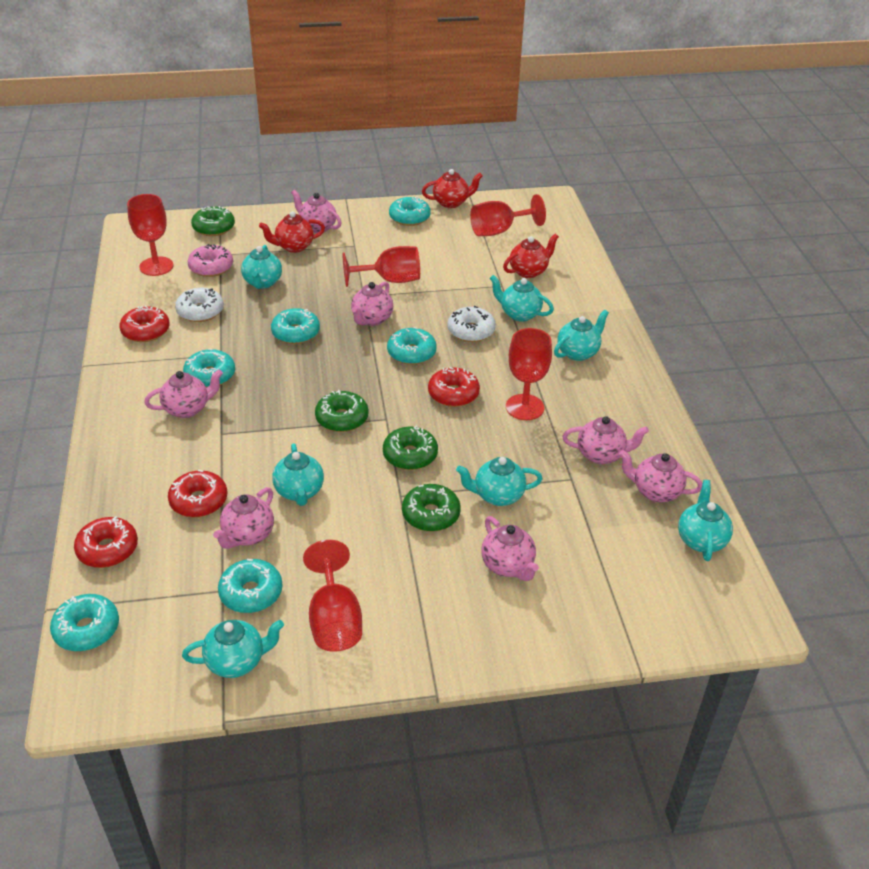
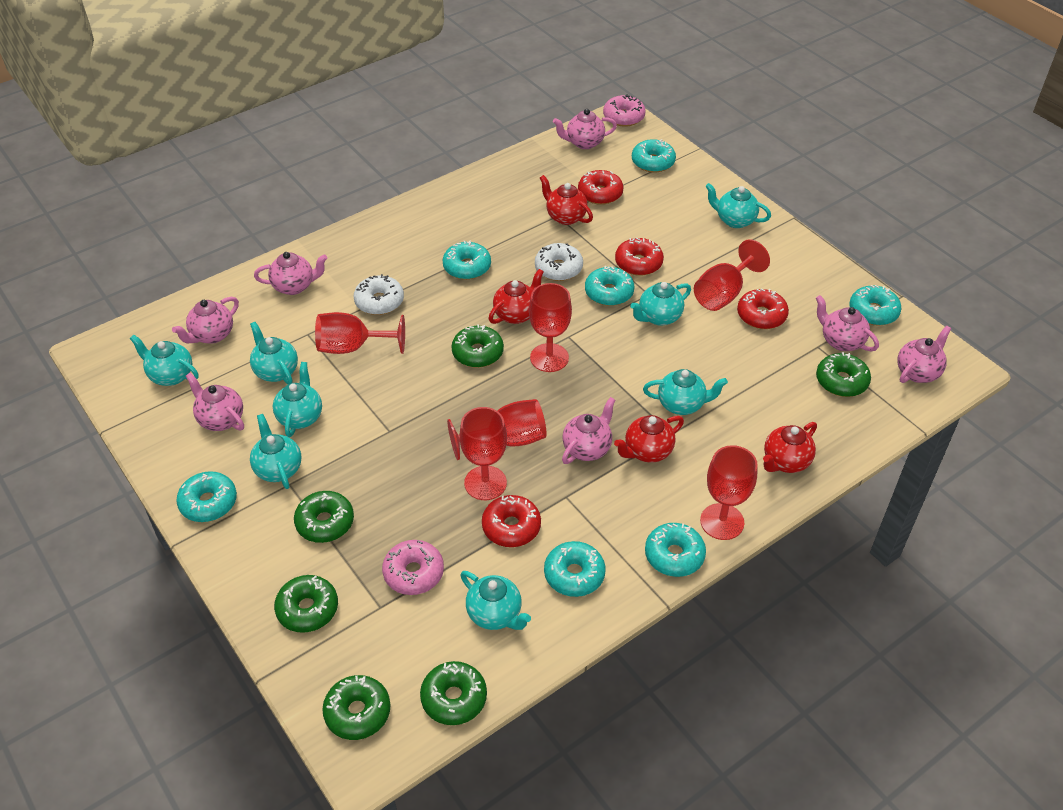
green donut: [191,206,235,236] [315,390,368,432] [383,425,438,470] [402,484,461,532] = 4 -> [274,575,338,633] [294,491,354,543] [322,675,390,740] [420,661,487,725] [451,324,504,368] [816,352,871,397] = 6
pink donut: [188,244,233,277] = 1 -> [382,540,444,595] [603,94,646,127] = 2
red goblet: [127,194,173,276] [303,540,362,651] [342,246,420,287] [470,194,546,236] [506,328,552,420] = 5 -> [315,312,405,354] [447,399,547,460] [459,407,507,500] [529,283,572,372] [694,239,770,311] [700,445,758,540] = 6
red teapot: [259,211,325,253] [422,169,482,208] [503,234,559,278] = 3 -> [489,269,544,324] [540,175,593,225] [614,415,684,462] [763,422,817,473] = 4
turquoise donut: [50,594,119,651] [183,348,235,388] [218,559,282,613] [271,308,320,344] [387,327,437,365] [389,197,431,226] = 6 -> [176,471,237,522] [443,241,491,280] [544,541,605,597] [585,266,635,306] [632,139,676,173] [645,523,706,577] [849,285,902,325] = 7
turquoise teapot: [182,620,284,678] [241,245,282,289] [272,443,324,506] [456,457,543,506] [490,275,554,322] [554,310,609,361] [678,480,733,561] = 7 -> [130,335,199,386] [250,322,298,384] [250,414,301,489] [273,362,322,437] [460,571,531,630] [630,282,691,326] [643,369,728,415] [705,183,771,228] = 8

